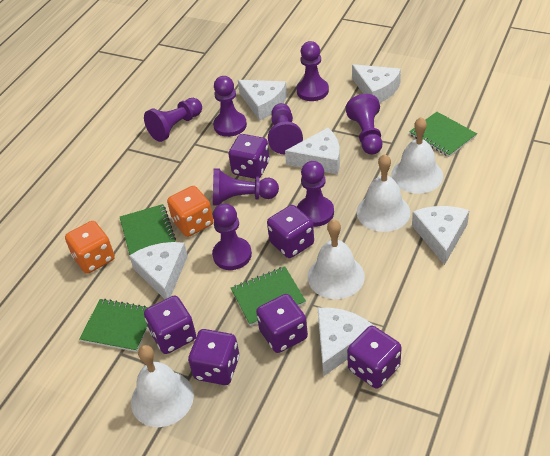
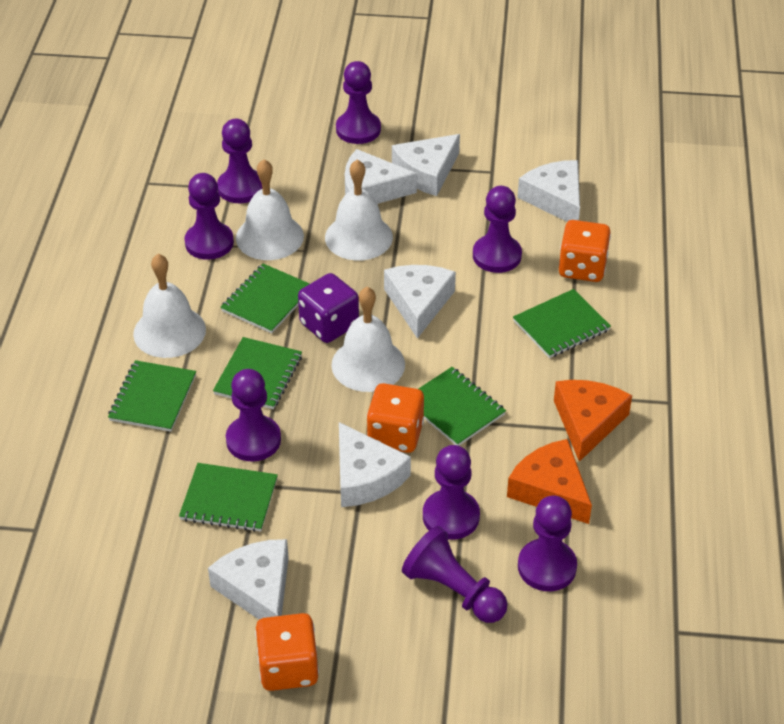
green notebook: [79,299,151,352] [120,204,176,255] [231,267,306,326] [409,112,477,157] = 4 -> [108,360,196,432] [179,463,278,532] [213,337,302,409] [220,263,310,333] [418,367,506,446] [513,289,611,358] = 6
orange cheese: none = 0 -> [507,439,592,524] [554,380,632,462] = 2
orange dice: [65,221,115,274] [167,186,214,237] = 2 -> [255,613,319,691] [367,383,424,453] [559,220,611,282] = 3
purple dice: [144,295,196,354] [188,329,239,385] [229,134,270,179] [256,294,308,353] [267,205,314,258] [347,326,401,389] = 6 -> [298,273,359,343] = 1

